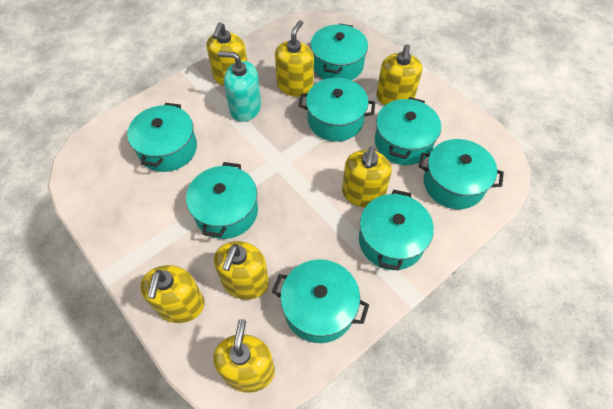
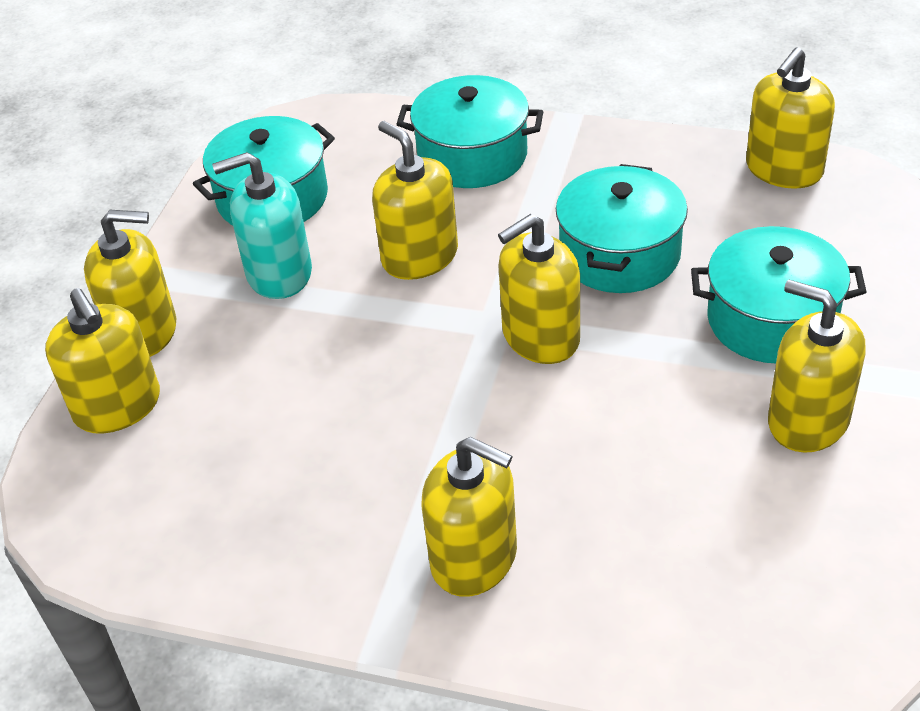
turquoise pot: [127,103,197,172] [186,162,258,239] [272,259,369,343] [298,78,375,141] [311,24,368,80] [359,190,434,270] [375,97,441,165] [419,139,504,209] = 8 -> [193,116,335,225] [396,75,543,188] [556,164,688,293] [691,226,866,363] = 4

